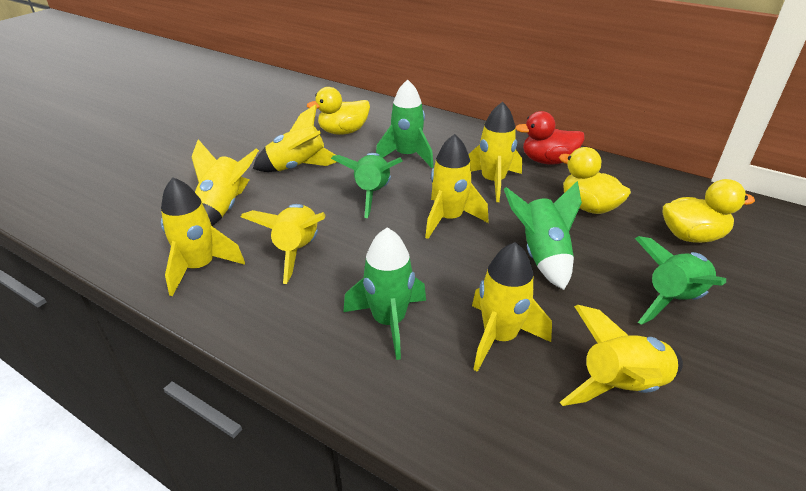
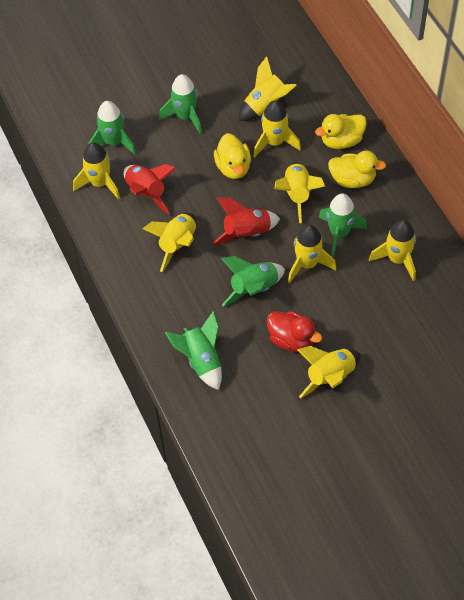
red rocket: none = 0 -> [123,164,176,214] [212,197,280,245] = 2

